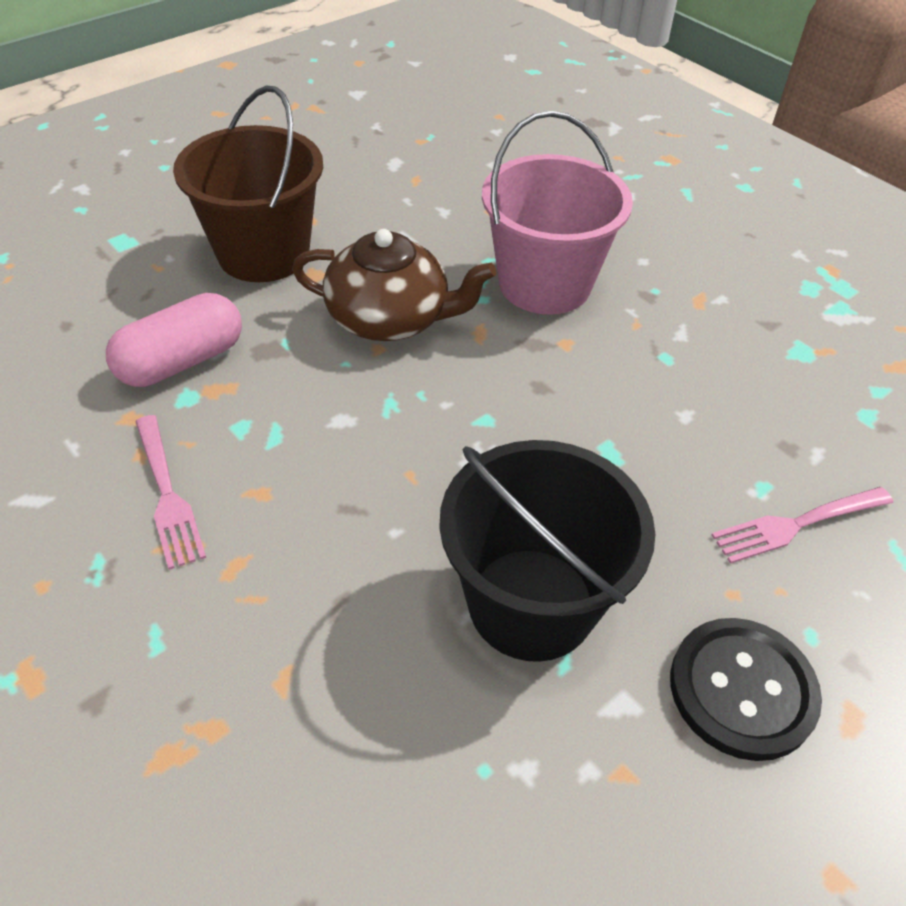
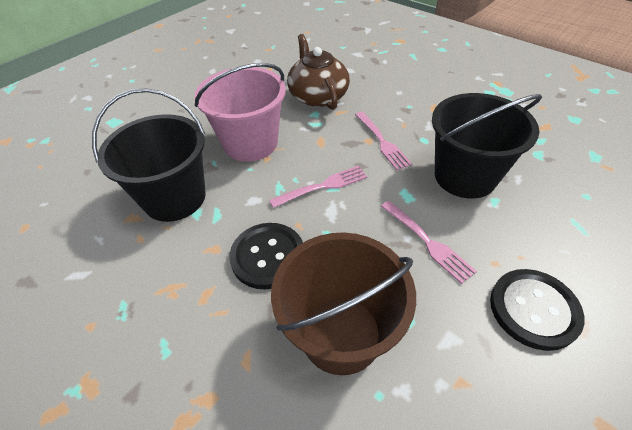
black bucket: [439,440,656,662] = 1 -> [92,88,206,222] [432,93,542,199] = 2
black button: [670,618,822,761] = 1 -> [229,223,303,290] [490,269,584,351] = 2
pink capsule: [106,293,242,387] = 1 -> none = 0
pink fork: [135,415,206,570] [711,487,893,564] = 2 -> [269,166,367,208] [355,112,412,170] [381,201,477,284] = 3

